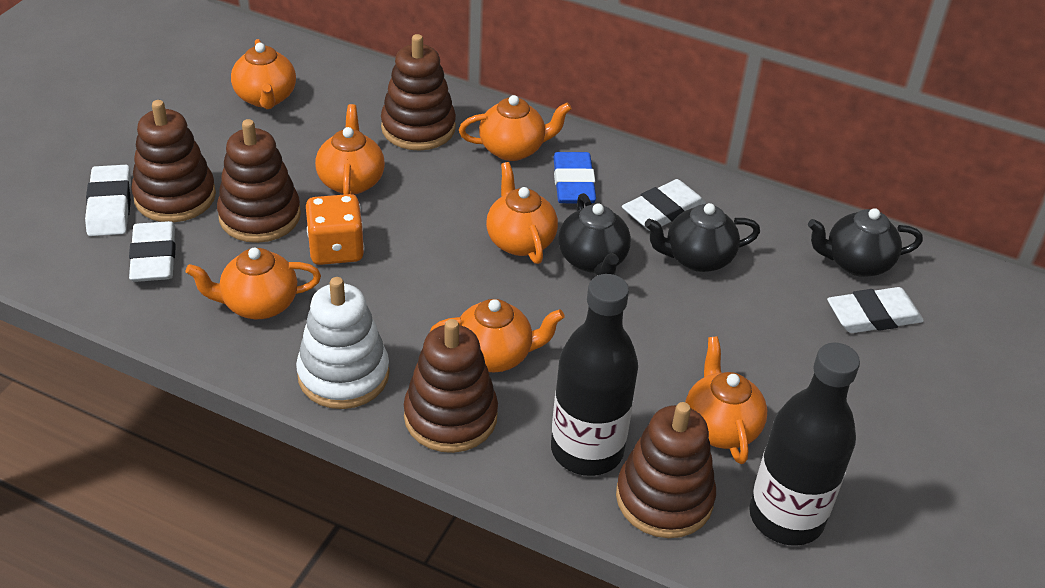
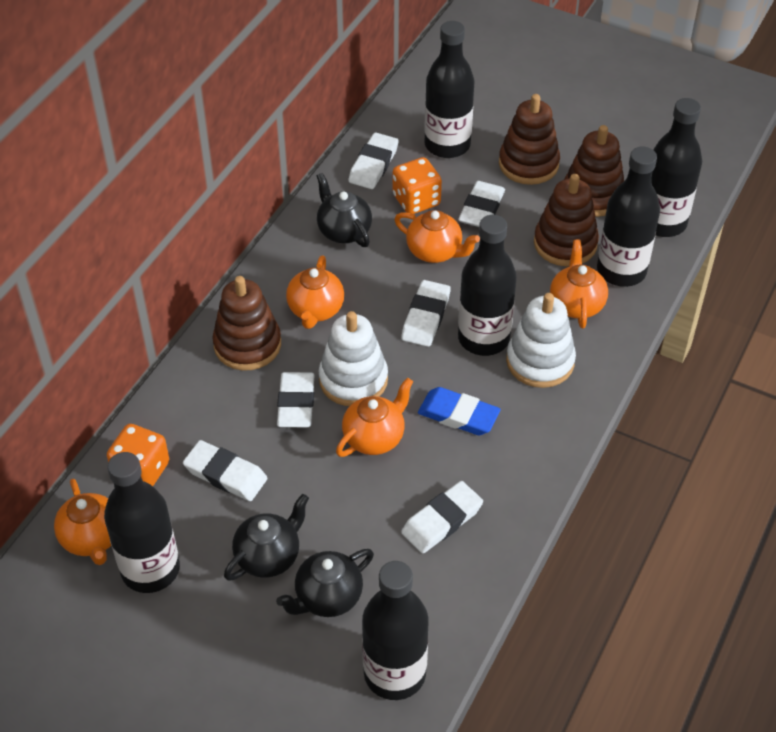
black bottle: [551,274,638,476] [749,343,860,546] = 2 -> [104,452,180,593] [362,561,429,700] [424,21,474,158] [458,215,517,356] [597,146,660,287] [651,98,702,237] = 6
brown stacking toy: [131,100,216,223] [217,119,301,243] [381,34,456,151] [404,319,498,453] [616,402,716,538] = 5 -> [212,276,281,371] [499,94,560,185] [534,174,599,266] [564,125,624,217] = 4
orange dice: [306,194,364,265] = 1 -> [107,424,169,486] [393,157,442,214] = 2
orange teapot: [186,248,321,319] [231,39,296,109] [315,104,385,195] [429,299,565,372] [459,95,572,161] [486,162,558,264] [685,336,767,464] = 7 -> [54,479,111,565] [286,255,344,329] [336,378,413,457] [394,210,480,263] [550,240,608,329] = 5
white eraser: [85,165,131,236] [129,221,176,282] [622,179,706,231] [827,287,924,333] = 4 -> [183,440,268,501] [277,372,314,428] [348,132,399,189] [401,280,451,347] [401,481,483,553] [458,181,505,227] = 6
white stacking toy: [296,277,390,409] = 1 -> [319,311,388,406] [506,293,576,388] = 2

